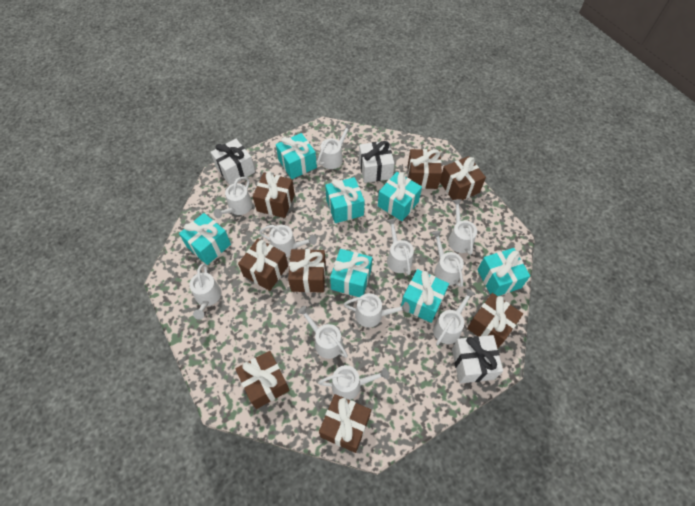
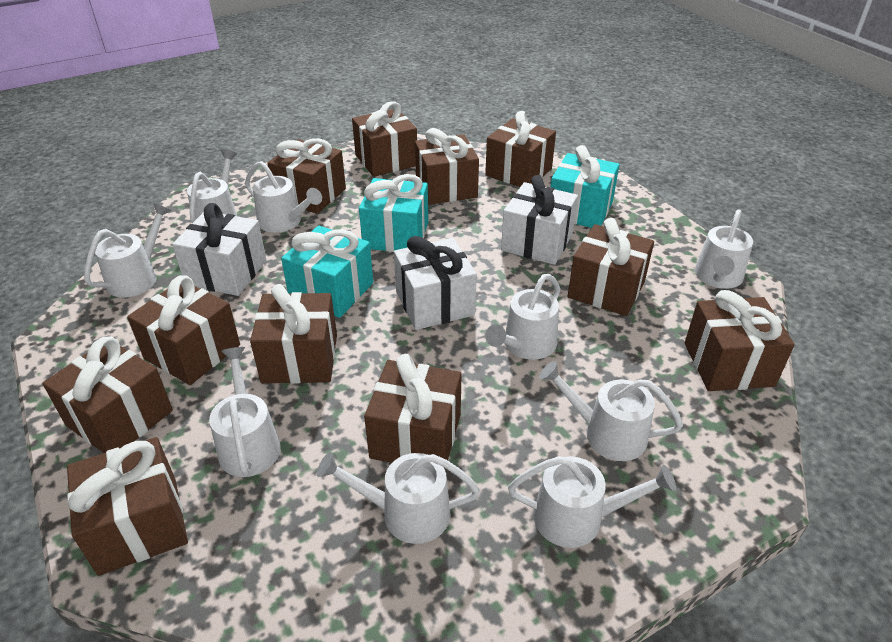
brown gift: [236,351,290,409] [238,239,288,291] [253,171,295,218] [288,249,326,293] [319,394,371,453] [408,149,442,189] [440,156,486,201] [467,293,523,349] = 8 -> [42,336,173,453] [67,437,188,576] [127,275,240,385] [250,284,337,384] [268,138,346,214] [352,101,417,177] [364,354,462,469] [415,128,479,205] [485,111,556,187] [568,218,654,316] [685,290,795,391] = 11
turquoise gift: [179,213,231,265] [276,133,317,179] [325,177,365,223] [330,249,372,297] [378,172,422,221] [401,269,449,323] [478,248,530,296] = 7 -> [281,226,373,318] [359,174,428,252] [551,145,619,228] = 3
white watering can: [189,263,222,319] [214,177,253,218] [259,225,317,257] [297,306,348,359] [317,123,352,169] [318,365,389,400] [344,293,410,327] [386,218,414,275] [431,230,464,287] [433,289,476,346] [448,199,477,255] = 11 -> [84,203,172,298] [187,149,237,223] [209,347,281,477] [245,161,322,233] [317,452,480,544] [485,274,560,360] [508,456,676,548] [539,361,683,461] [695,209,753,289] = 9

